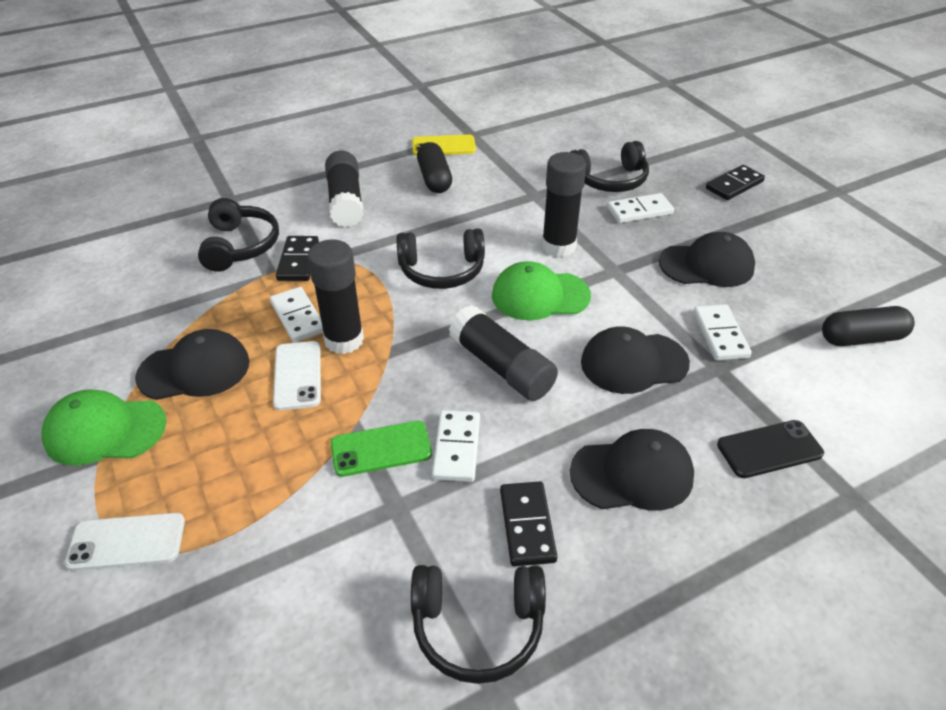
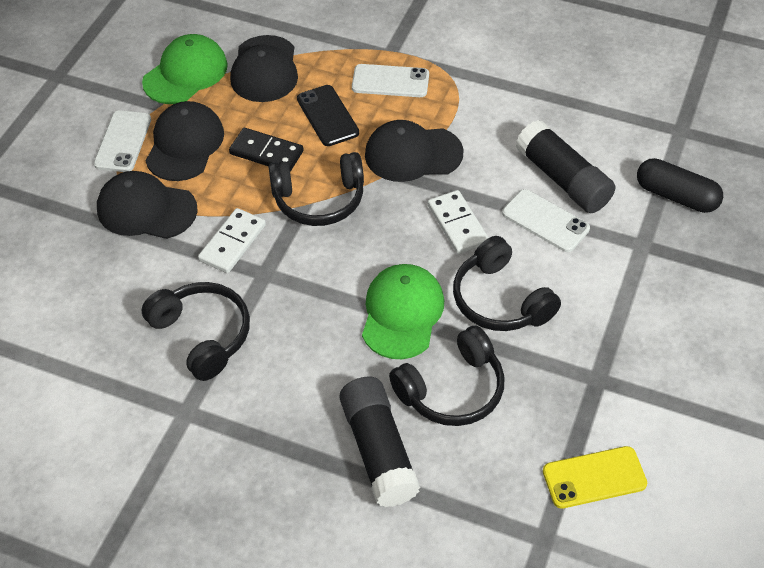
black capsule: [417,142,452,193] [822,306,915,346] = 2 -> [637,158,723,213] = 1
black domino: [276,236,319,281] [500,481,557,566] [706,165,765,200] = 3 -> [229,128,304,172] = 1
black glue stick: [307,240,364,354] [325,150,364,227] [449,305,558,401] [542,152,586,257] = 4 -> [339,376,420,507] [516,120,616,213] = 2
green phone: [331,421,432,477] = 1 -> none = 0
white domino: [270,287,323,343] [432,410,480,482] [607,193,674,223] [693,304,752,360] = 4 -> [198,208,266,273] [428,190,489,254] = 2
white phone: [65,513,185,571] [273,341,321,410] = 2 -> [94,110,151,172] [352,64,429,97] [502,189,590,252] = 3

